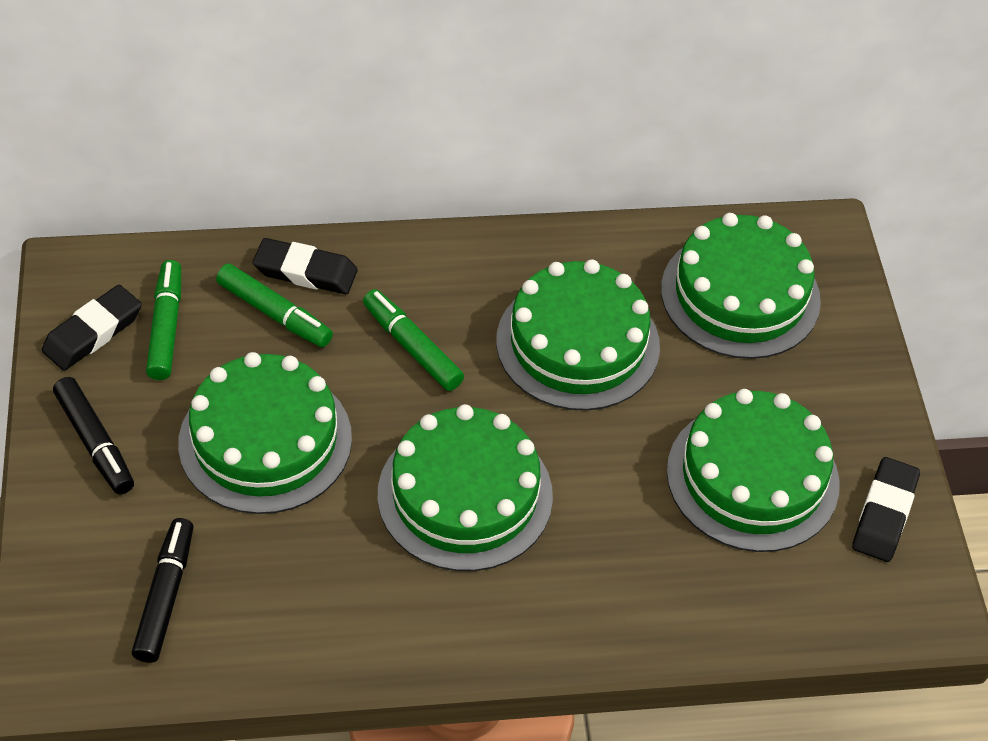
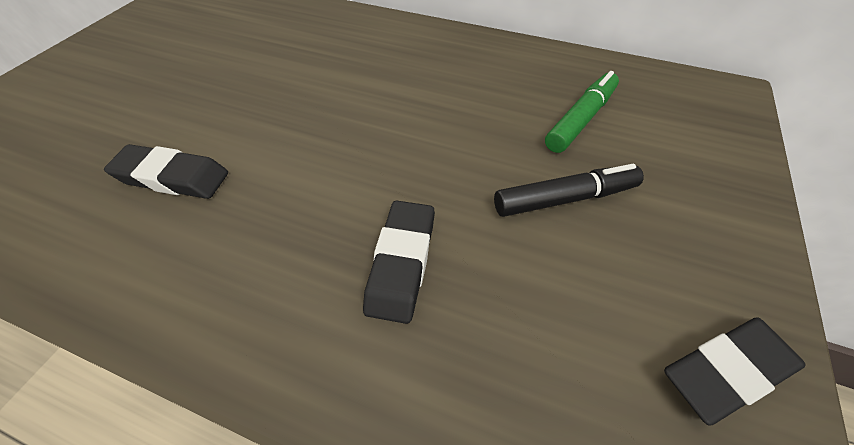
black marker: [53,377,134,495] [132,518,194,663] = 2 -> [494,164,644,217] = 1
green cake: [178,352,352,514] [378,404,553,571] [496,260,660,411] [661,213,821,359] [667,389,840,552] = 5 -> none = 0
green marker: [146,260,181,380] [216,263,333,348] [363,289,464,391] = 3 -> [545,71,619,153] = 1

